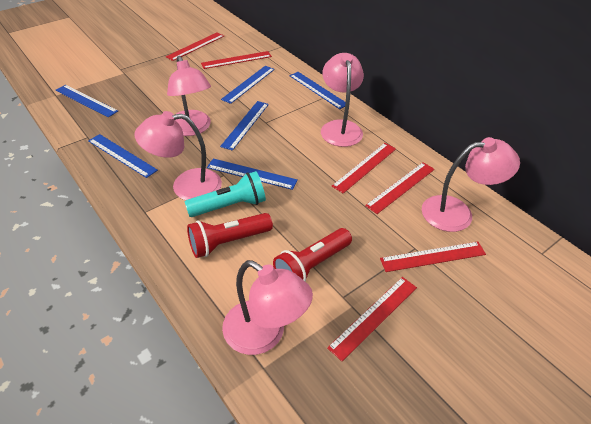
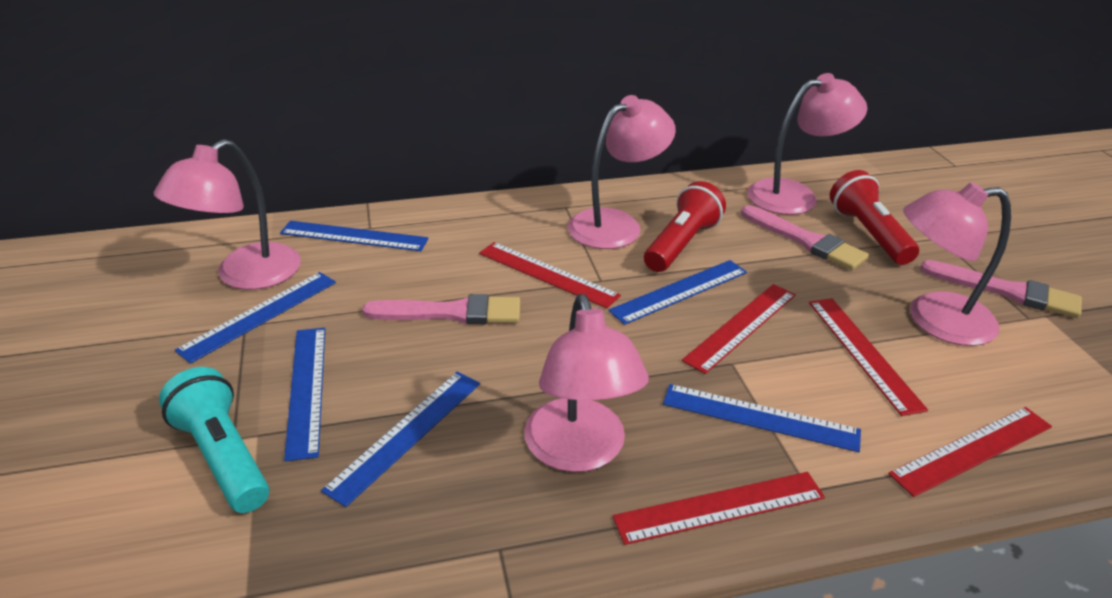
pink brush: none = 0 -> [362,294,520,324] [741,205,869,270] [920,260,1082,318] = 3
red ruler: [166,32,224,61] [201,51,272,69] [327,277,417,361] [332,143,396,194] [365,162,435,214] [380,242,486,272] = 6 -> [479,242,621,308] [612,472,825,545] [682,284,796,374] [809,298,928,416] [888,407,1052,497] = 5

